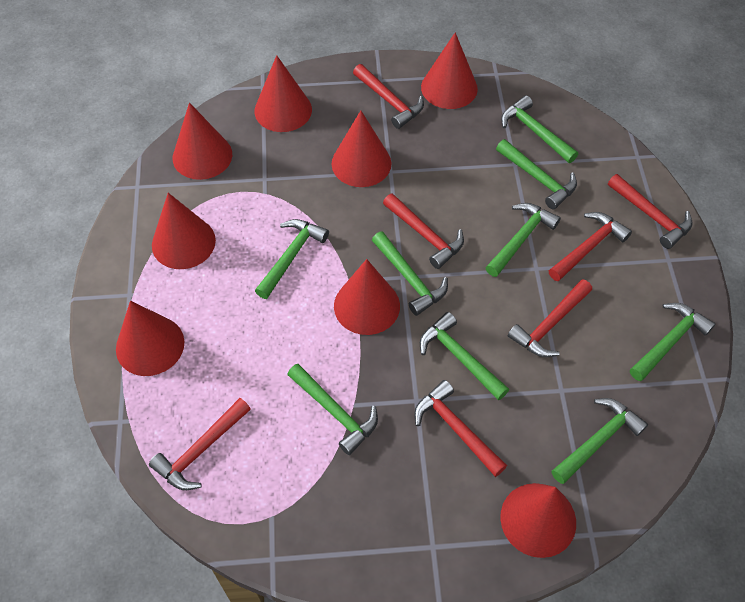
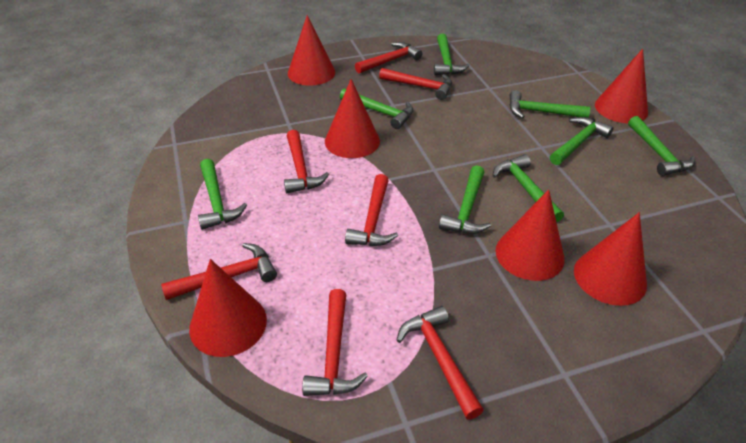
green hammer: [255,219,329,299] [287,364,378,455] [372,231,448,316] [420,312,509,401] [485,203,561,277] [496,139,577,210] [501,95,578,163] [551,398,648,484] [630,303,715,381] = 9 -> [198,159,247,230] [340,89,413,129] [434,34,469,75] [439,165,491,234] [492,154,564,222] [509,90,590,119] [550,117,614,165] [628,116,695,176] = 8
red cone: [116,301,184,376] [152,193,216,269] [173,102,232,180] [255,55,312,132] [331,110,391,187] [334,259,400,335] [421,32,478,109] [500,483,576,558] = 8 -> [189,259,267,357] [288,15,335,86] [325,79,380,158] [496,189,565,281] [574,212,647,306] [595,49,648,123] = 6

